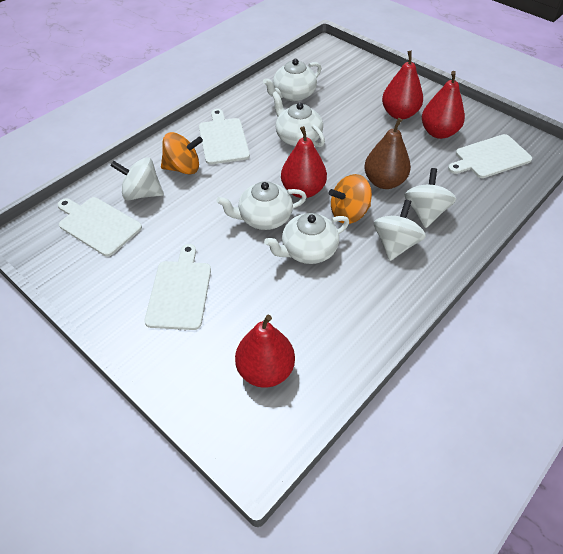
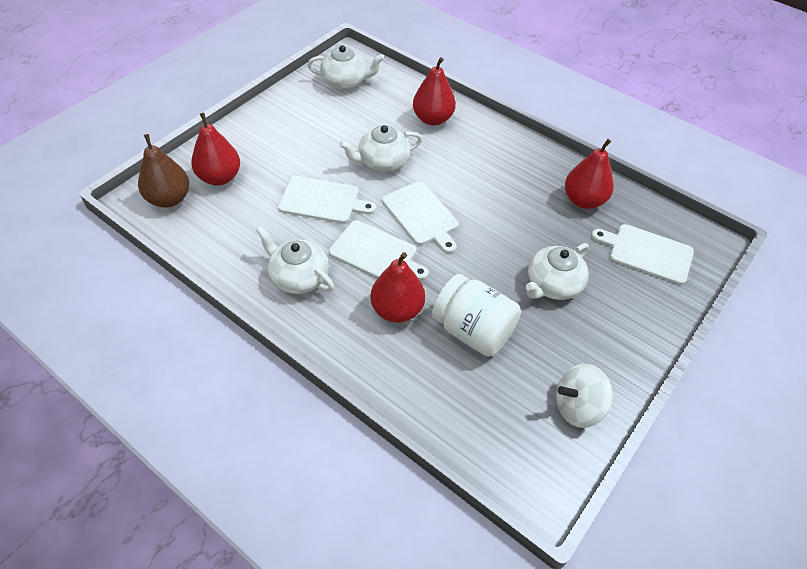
orange spinning top: [161,132,203,175] [329,174,372,224] = 2 -> none = 0
white jar: none = 0 -> [432,274,521,357] = 1
white spinning top: [111,157,164,200] [374,200,426,261] [404,168,456,228] = 3 -> [556,364,613,428] = 1

